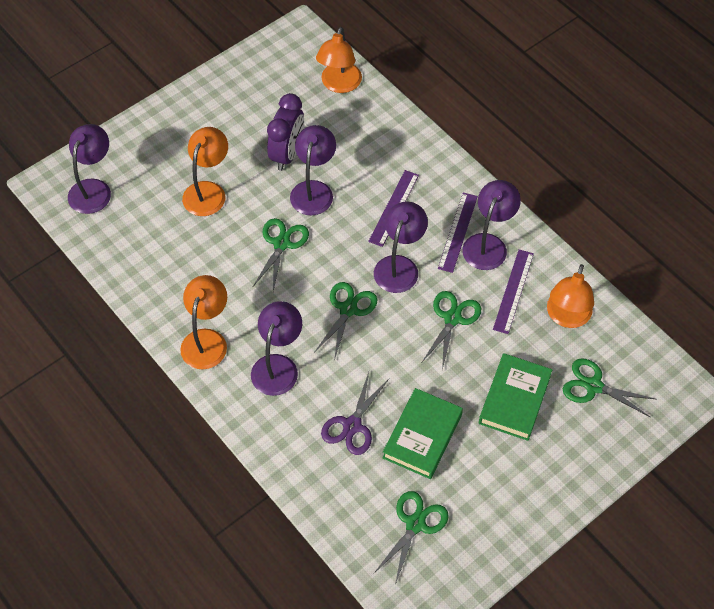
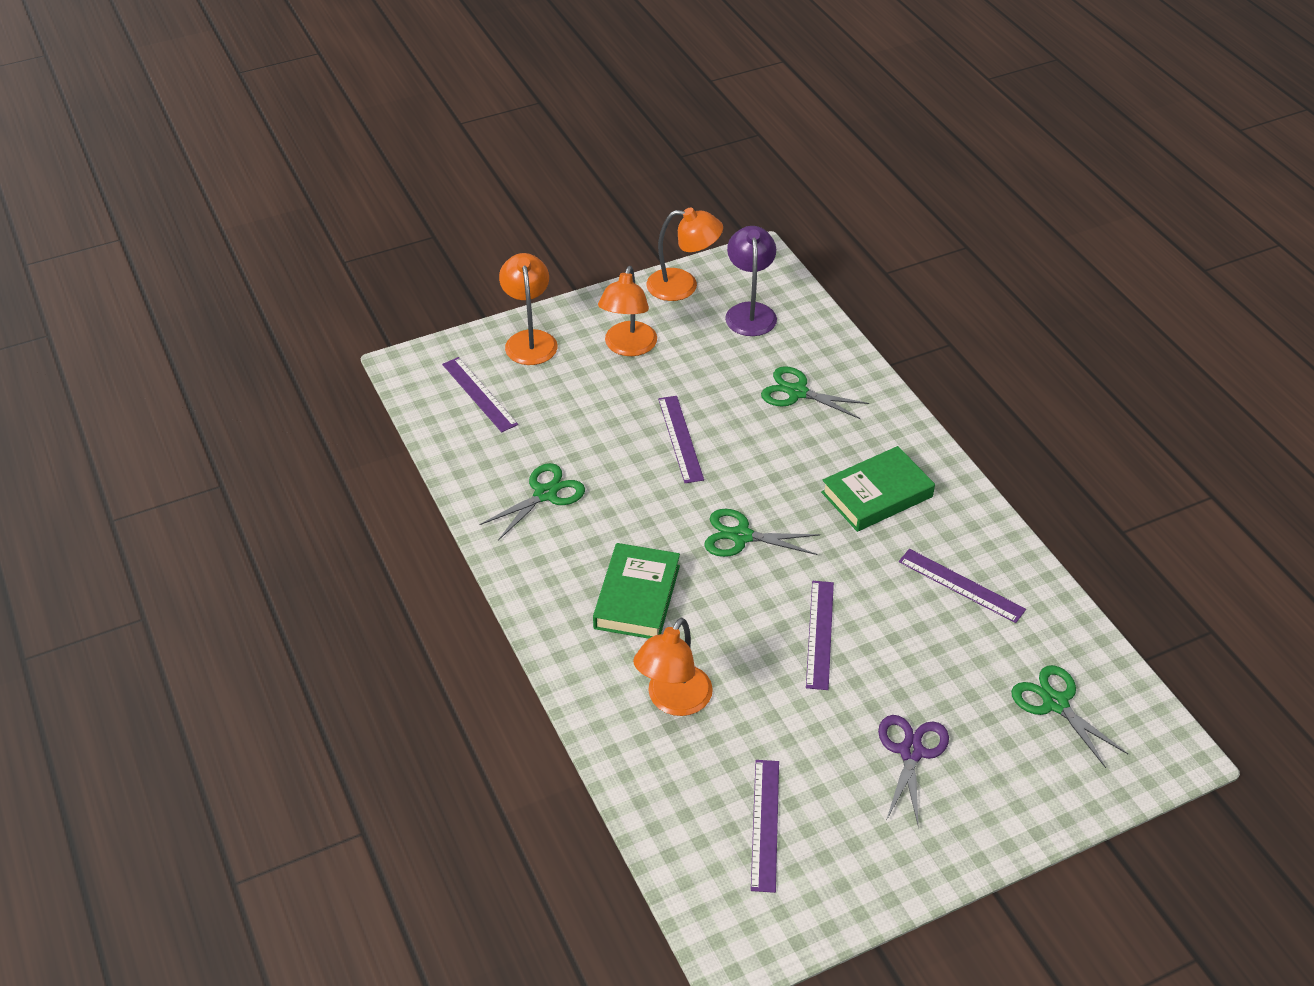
green scissors: [253,218,309,291] [314,282,378,361] [374,491,449,585] [422,291,481,370] [563,358,655,418] = 5 -> [479,463,585,541] [704,509,820,557] [761,366,869,419] [1011,665,1128,768] = 4
purple clock: [267,93,304,171] = 1 -> none = 0
purple lamp: [68,124,111,214] [251,301,302,396] [290,125,336,215] [374,202,428,293] [463,180,521,270] = 5 -> [725,226,777,336] = 1
purple ruler: [368,170,419,247] [438,192,478,273] [493,249,534,334] = 3 -> [442,357,518,432] [658,396,704,483] [751,760,779,893] [806,581,834,690] [899,549,1026,623] = 5

